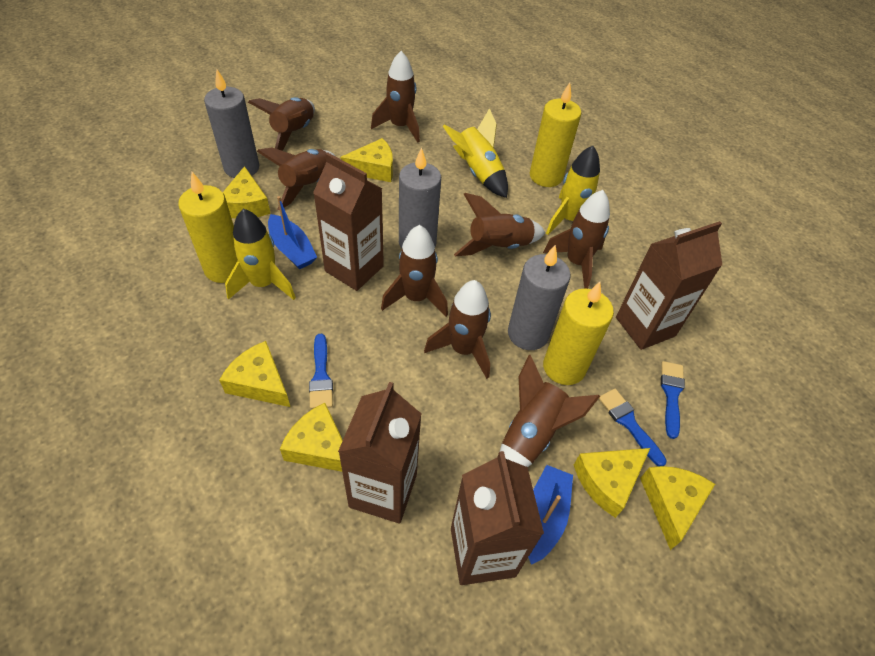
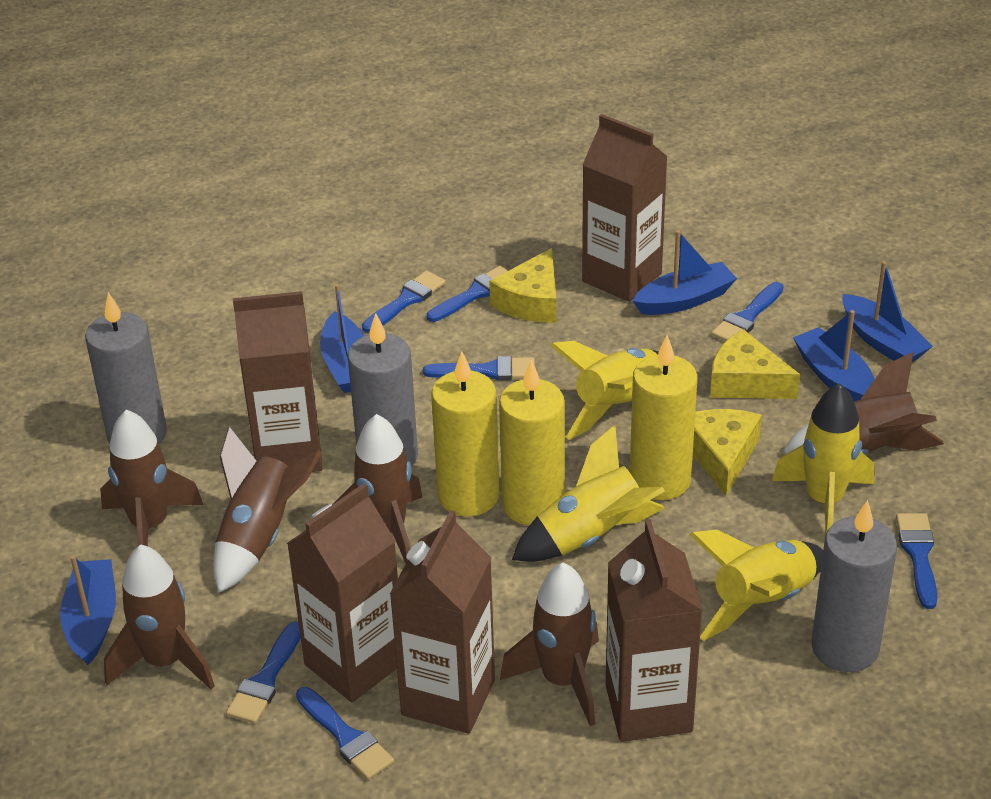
blue boat: [268,196,317,269] [528,465,573,565] = 2 -> [60,555,116,665] [320,284,364,393] [633,230,737,315] [793,310,875,401] [843,261,933,362] = 5
blue brush: [309,334,333,409] [599,389,667,466] [661,361,685,439] = 3 -> [226,621,301,724] [296,687,394,780] [362,270,446,333] [423,356,535,380] [427,266,508,322] [711,282,784,341] [896,513,938,609] = 7
brown carton: [313,152,384,291] [338,382,421,524] [451,451,544,585] [616,221,722,350] = 4 -> [233,291,323,472] [287,483,398,702] [390,510,495,734] [582,114,668,302] [606,519,703,742] = 5
brown rocket: [248,97,315,151] [257,148,336,210] [371,51,420,143] [381,225,448,317] [424,280,491,379] [454,193,546,256] [500,355,600,467] [543,190,610,289] = 8 -> [100,409,204,546] [104,544,215,690] [213,427,322,593] [332,414,423,563] [500,563,599,726] [782,352,944,455] = 6
yellow cheese: [219,341,290,407] [223,166,271,218] [280,403,343,472] [340,138,393,182] [574,448,650,518] [640,466,715,550] = 6 -> [489,248,556,323] [693,409,762,496] [710,329,800,399] = 3
yellow rocket: [225,209,296,300] [443,108,508,198] [546,146,600,235] = 3 -> [512,425,665,562] [550,341,659,440] [689,529,823,641] [772,383,874,535] = 4

